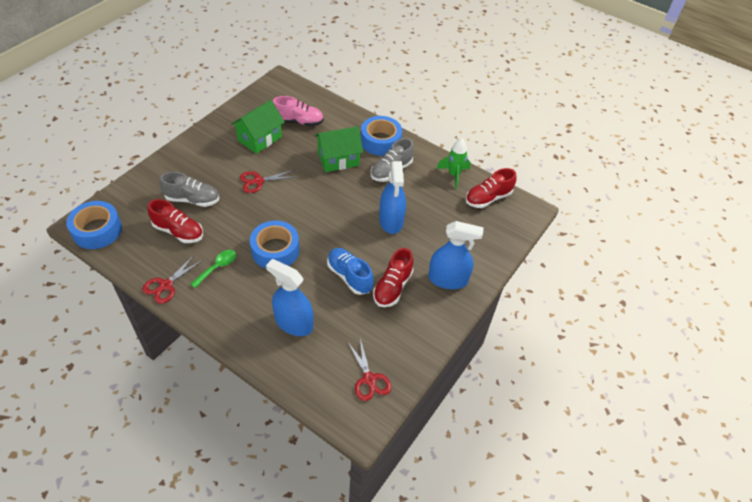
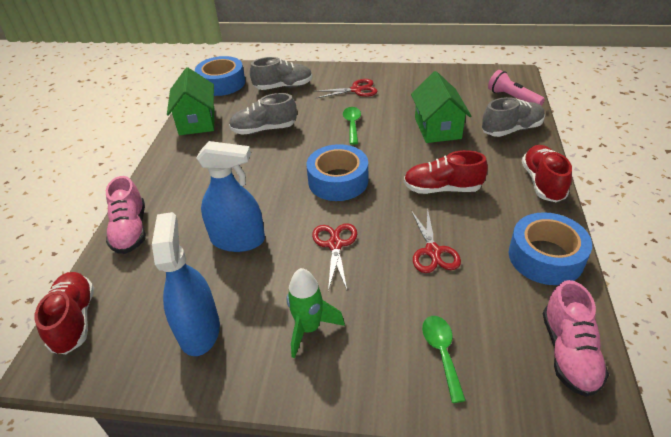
blue shoe: [327,248,374,295] = 1 -> none = 0
blue spray bottle: [266,259,313,336] [379,161,406,234] [428,221,484,289] = 3 -> [152,212,220,356] [196,141,265,252] = 2
green spoon: [191,250,236,288] = 1 -> [343,107,361,145] [422,316,466,403] = 2
grey shoe: [159,172,219,207] [371,138,414,182] = 2 -> [229,93,297,135] [250,57,313,90] [482,97,545,137] = 3
pink flashlight: none = 0 -> [488,70,545,106] = 1
pink shoe: [273,96,324,126] = 1 -> [106,176,146,254] [543,280,609,397] = 2

